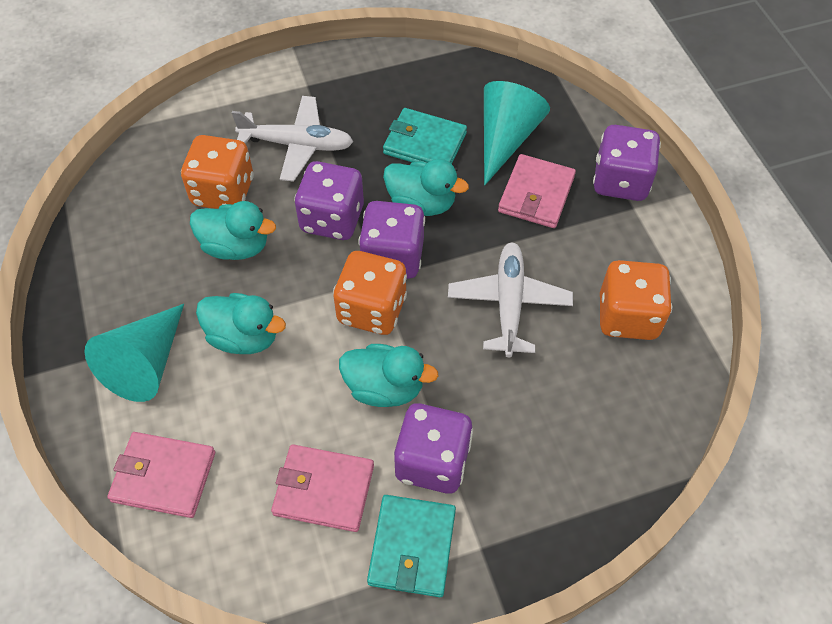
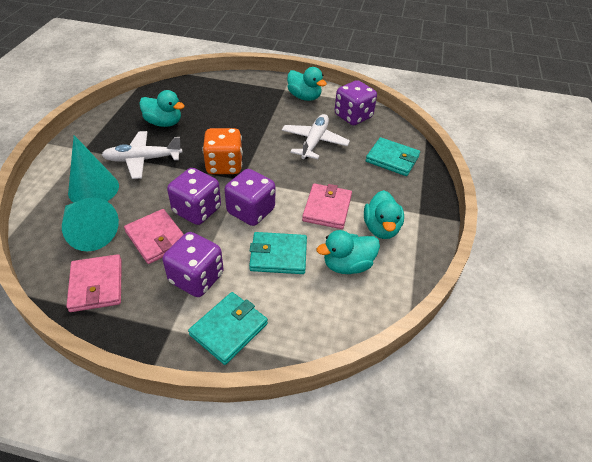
orange dice: [181,135,254,209] [333,251,407,335] [600,260,672,340] = 3 -> [202,128,243,174] = 1
turquoise wallet: [367,495,456,597] [383,108,467,164] = 2 -> [188,292,268,365] [249,232,307,274] [366,137,420,176] = 3

